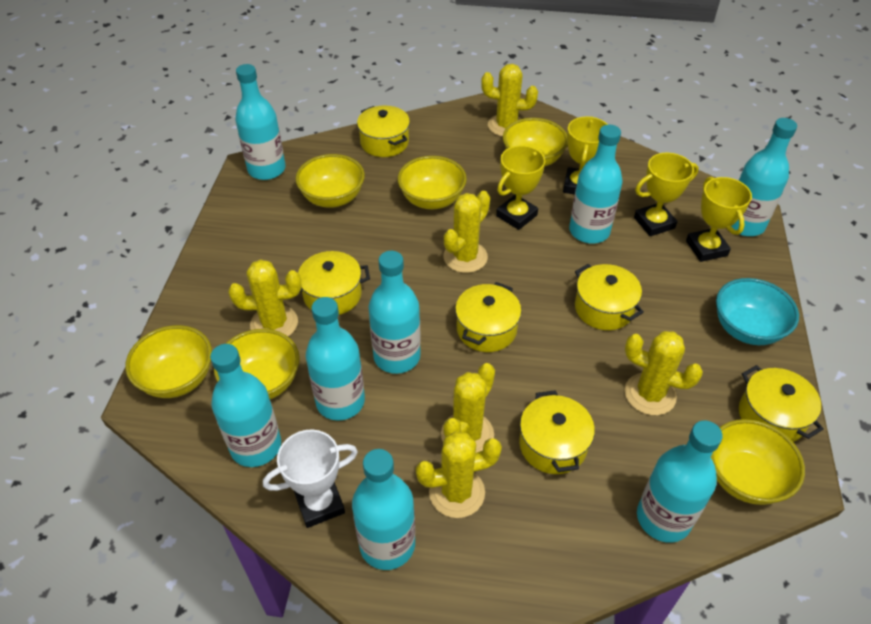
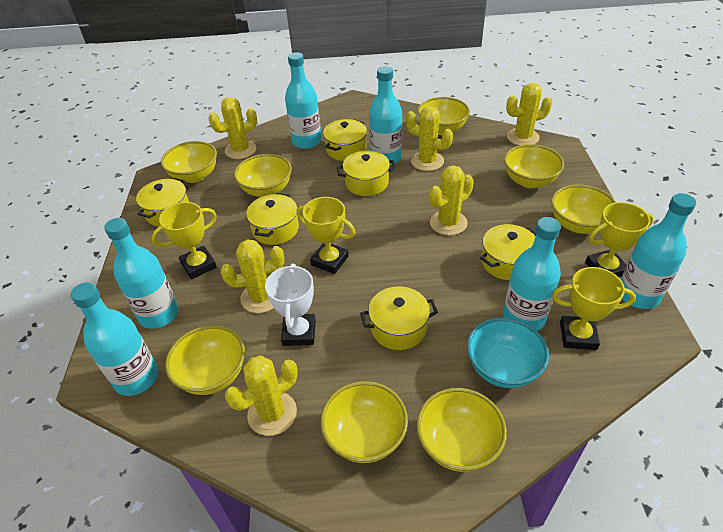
turquoise bottle: [210,344,281,467] [235,64,286,180] [306,297,365,421] [352,449,415,570] [368,251,421,374] [569,125,623,244] [637,421,723,543] [731,118,797,236] = 8 -> [71,282,158,396] [104,218,178,329] [285,52,321,149] [369,66,403,165] [503,217,561,331] [621,193,696,309] = 6
yellow bowl: [125,325,212,398] [214,329,300,399] [295,154,365,208] [398,156,467,209] [503,118,567,167] [710,419,805,505] = 6 -> [161,141,217,183] [165,325,245,395] [234,154,292,197] [320,381,408,463] [417,388,507,472] [418,97,470,135] [504,144,564,188] [551,185,616,234] = 8

